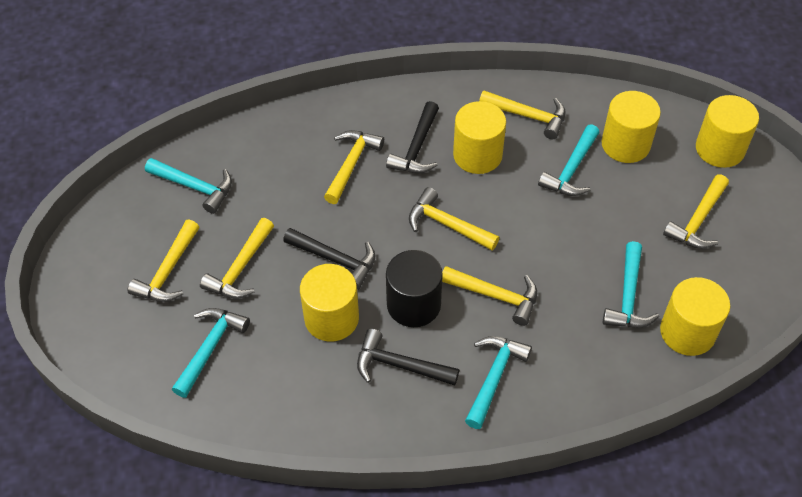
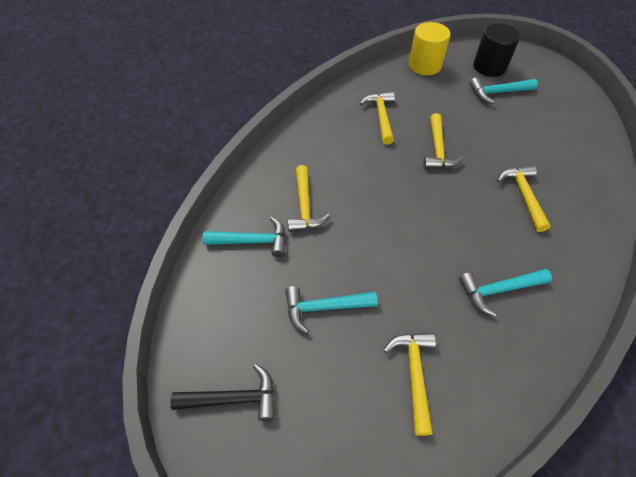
black hammer: [283,228,375,290] [357,329,459,386] [386,101,439,173] = 3 -> [170,364,275,421] = 1
turquoise hammer: [145,158,232,214] [172,308,250,398] [465,336,532,429] [538,124,600,196] [603,241,659,328] = 5 -> [203,217,286,257] [285,286,378,334] [459,269,552,316] [469,77,538,104] = 4
yellow cylinder: [300,264,359,342] [453,101,506,174] [602,91,661,163] [660,277,730,356] [696,95,759,168] = 5 -> [409,22,451,75] = 1
yellow hammer: [128,220,199,302] [200,218,274,299] [324,130,384,204] [409,187,499,251] [442,266,537,326] [479,91,566,139] [663,174,729,249] = 7 -> [288,165,331,232] [360,92,395,144] [384,333,436,436] [423,113,464,169] [497,165,551,232] = 5

